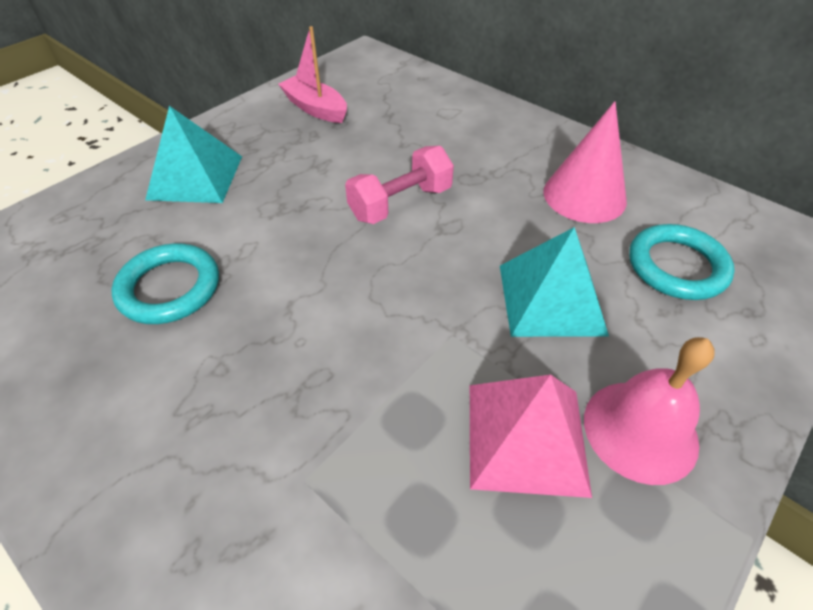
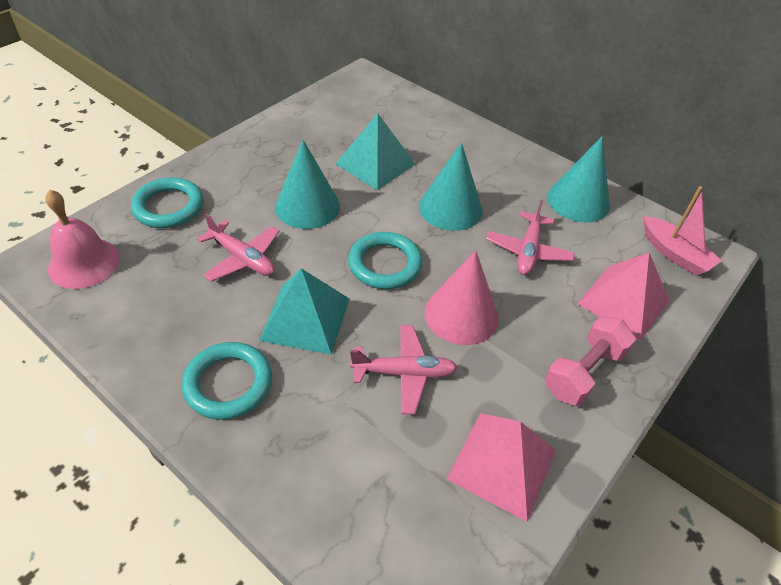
pink plane: none = 0 -> [197,213,280,282] [350,325,458,415] [486,200,575,275] = 3
pink pyramid: [470,375,592,498] = 1 -> [447,413,556,522] [577,253,669,341] = 2
turquoise cone: none = 0 -> [275,140,340,229] [419,143,483,231] [548,137,610,223] = 3
turquoise ring: [111,244,219,324] [629,224,735,300] = 2 -> [131,177,203,228] [182,342,272,420] [348,232,422,289] = 3

